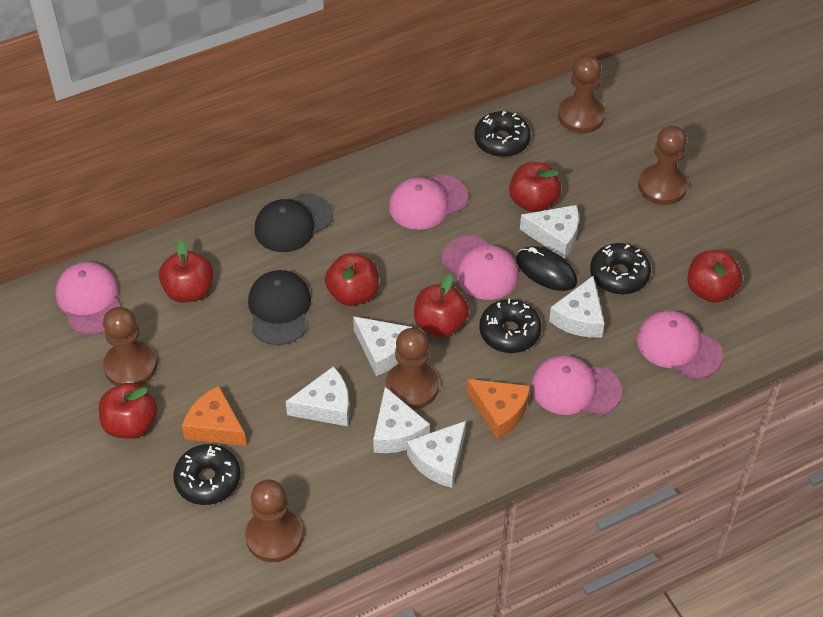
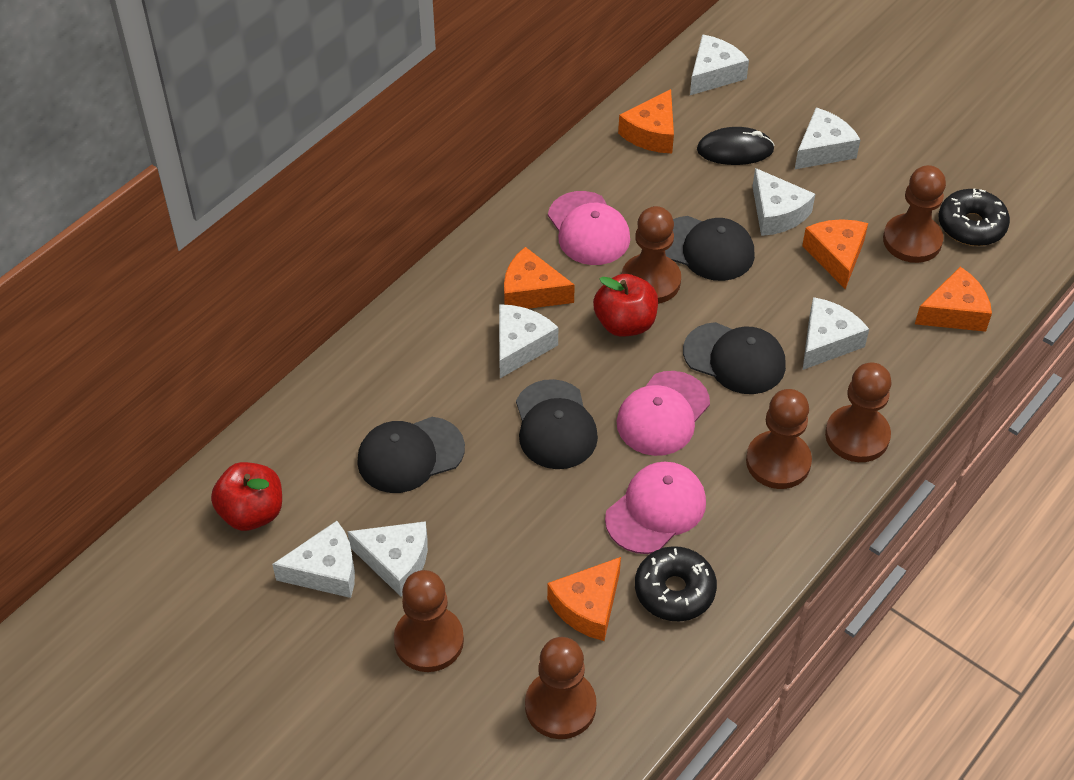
black cap: [248,270,311,345] [254,193,333,252] = 2 -> [357,417,465,493] [516,379,598,469] [665,216,755,281] [683,322,786,394] = 4
black donut: [173,444,240,505] [474,111,531,157] [479,299,542,353] [590,243,651,295] = 4 -> [635,546,717,621] [939,189,1010,246] = 2
brown pawn: [103,307,157,386] [245,480,303,562] [386,328,439,409] [558,55,605,133] [639,126,688,205] = 5 -> [394,570,464,672] [525,637,597,739] [622,206,681,304] [746,389,812,489] [825,363,892,462] [883,165,946,263] = 6
orange cheese: [182,386,247,446] [467,379,530,439] = 2 -> [504,247,575,309] [547,557,621,641] [618,89,674,153] [802,219,868,289] [915,267,992,332] = 5
pink cap: [55,262,121,335] [389,174,468,230] [442,236,519,300] [531,355,622,415] [637,311,723,379] = 5 -> [548,191,630,265] [605,462,706,554] [617,371,710,456] = 3
red apple: [99,383,157,439] [159,239,213,303] [325,253,379,306] [414,274,469,337] [509,162,561,212] [687,250,742,303] = 6 -> [211,462,282,531] [593,274,658,337] = 2
white cheese: [285,366,349,426] [353,316,412,376] [373,387,430,453] [407,421,466,488] [520,205,579,259] [549,276,604,338] = 6 -> [272,521,355,598] [347,521,428,597] [499,304,558,378] [690,34,749,95] [752,168,815,236] [795,108,861,169] [803,297,869,370] = 7

